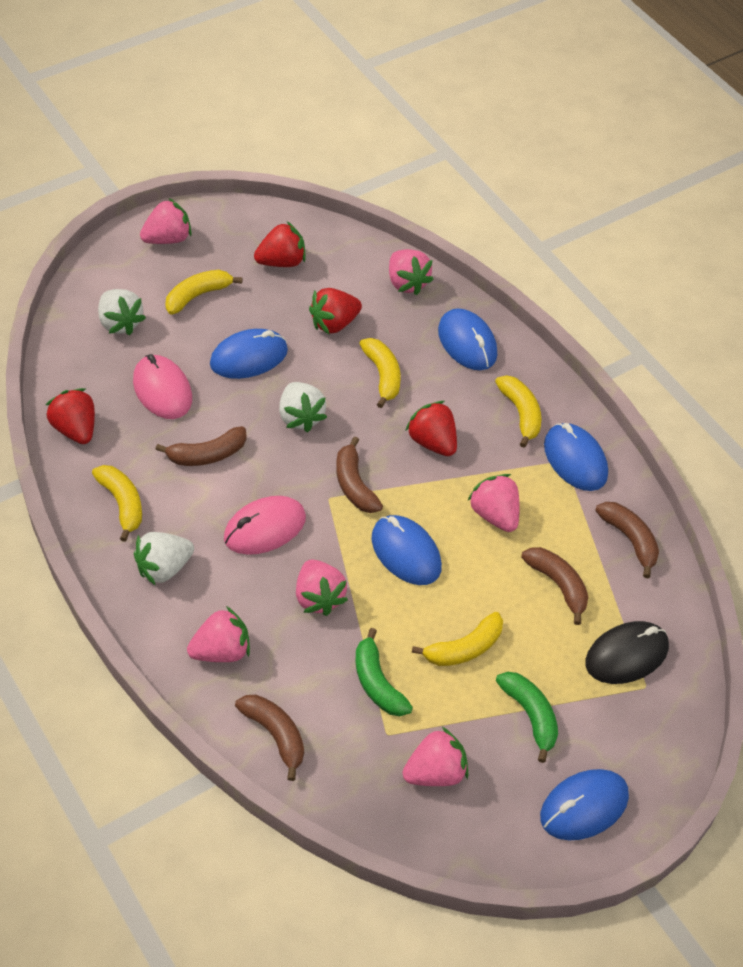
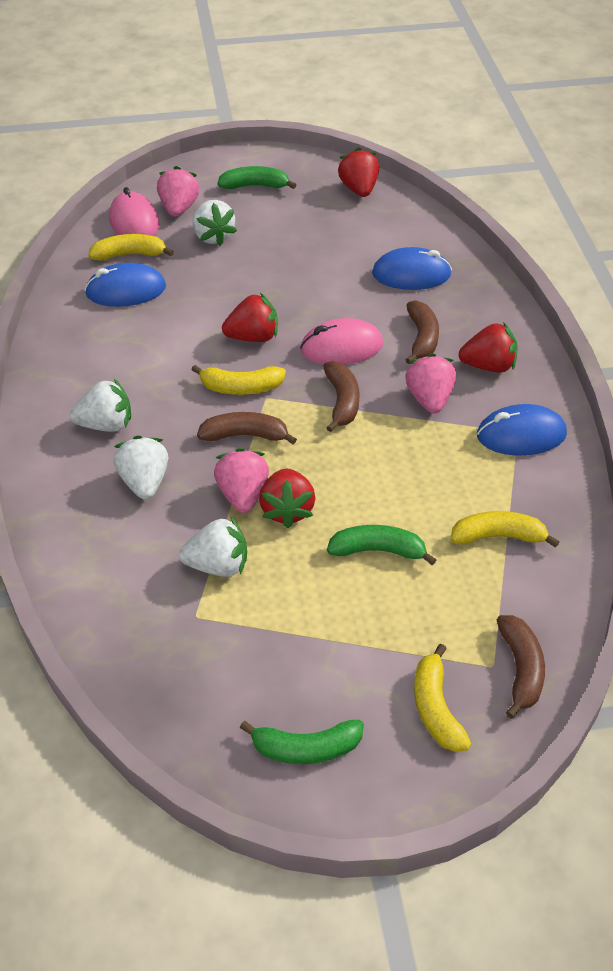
black mouse: [585,621,669,684] = 1 -> none = 0
blue mouse: [210,329,288,379] [371,515,442,585] [438,308,497,370] [540,769,629,840] [544,423,608,491] = 5 -> [85,263,166,307] [372,247,452,290] [477,404,567,456] = 3
brown banana: [155,426,247,466] [235,695,304,781] [336,437,383,513] [521,547,588,625] [595,502,659,578] = 5 -> [197,412,297,444] [323,361,360,432] [405,300,439,364] [497,615,545,719] = 4
green banana: [356,628,413,716] [496,672,558,763] = 2 -> [217,166,296,189] [240,720,364,764] [327,525,436,565] = 3
pink strawberry: [140,198,192,244] [187,606,250,662] [296,559,348,616] [389,249,434,295] [402,727,469,786] [468,474,519,532] = 6 -> [157,166,199,217] [214,448,269,513] [405,353,456,414] = 3
white strawberry: [98,289,146,335] [134,532,194,586] [279,382,327,432] = 3 -> [70,378,131,432] [114,435,168,499] [179,517,247,577] [193,200,237,246] = 4
yellow banana: [92,465,142,542] [165,270,243,315] [359,338,401,408] [412,612,503,666] [495,375,541,448] = 5 -> [88,234,174,261] [192,365,286,395] [414,644,472,752] [450,511,559,548] = 4

